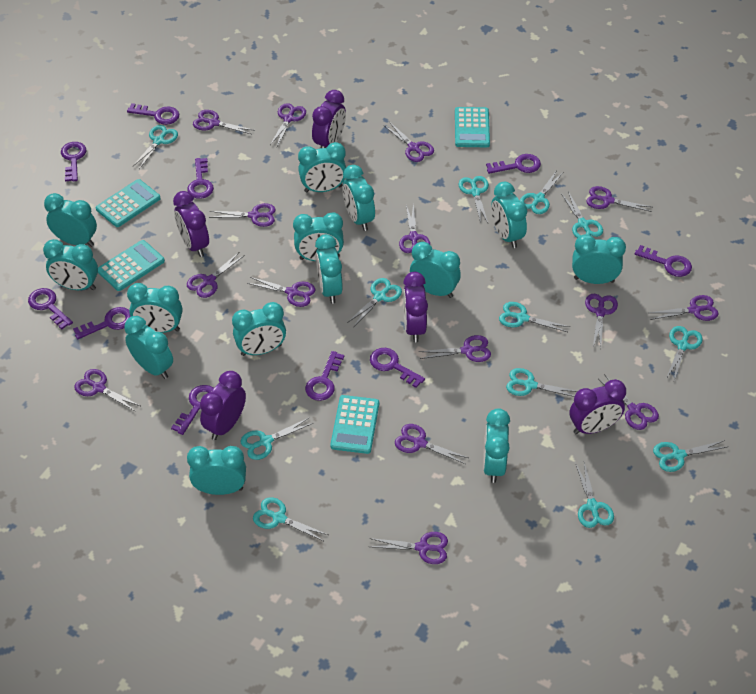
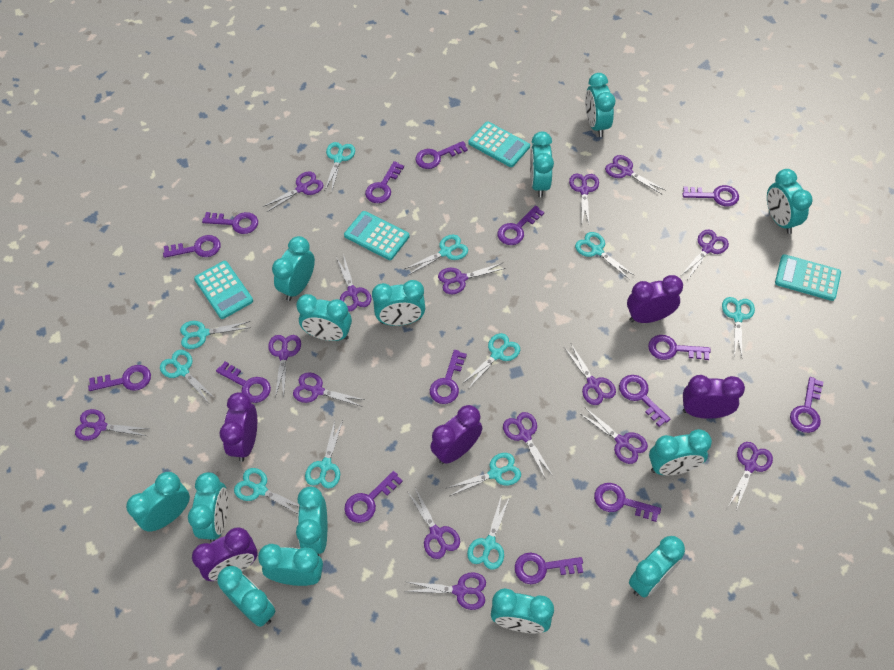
purple key: [28,288,73,330] [61,142,86,181] [73,307,131,339] [127,103,179,125] [171,385,213,435] [187,158,214,199] [305,351,344,401] [370,348,425,388] [486,154,541,174] [635,245,692,277] = 10 -> [88,365,151,391] [163,235,221,258] [202,212,258,234] [216,361,271,403] [344,471,403,523] [365,161,404,203] [416,141,468,169] [430,350,467,404] [497,205,544,245] [515,552,583,584] [594,483,661,522] [619,375,670,427] [648,335,711,360] [682,185,739,206] [790,377,823,433] = 15
turquoise scissors: [133,125,178,169] [240,417,313,460] [253,497,328,541] [347,278,402,326] [459,176,489,223] [499,302,570,332] [506,368,578,397] [520,170,563,214] [562,192,603,238] [575,462,614,528] [653,440,727,472] [666,326,703,381] = 12 -> [160,350,216,402] [180,321,251,349] [234,468,299,514] [305,420,343,489] [325,142,355,190] [405,235,468,275] [447,453,521,496] [463,333,520,389] [467,494,510,570] [575,232,635,280] [722,297,755,356] = 11

